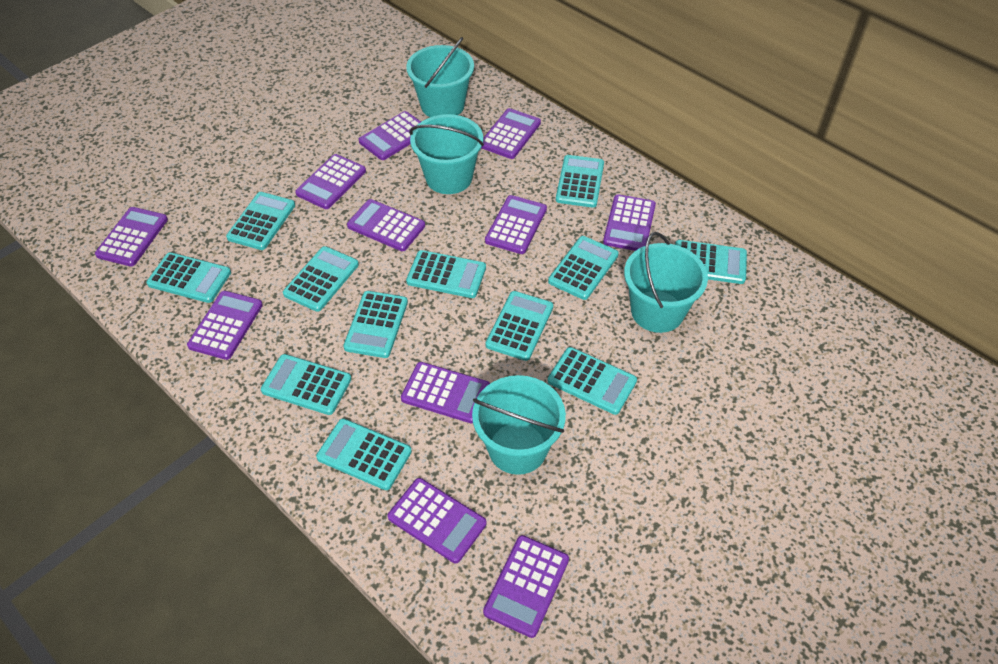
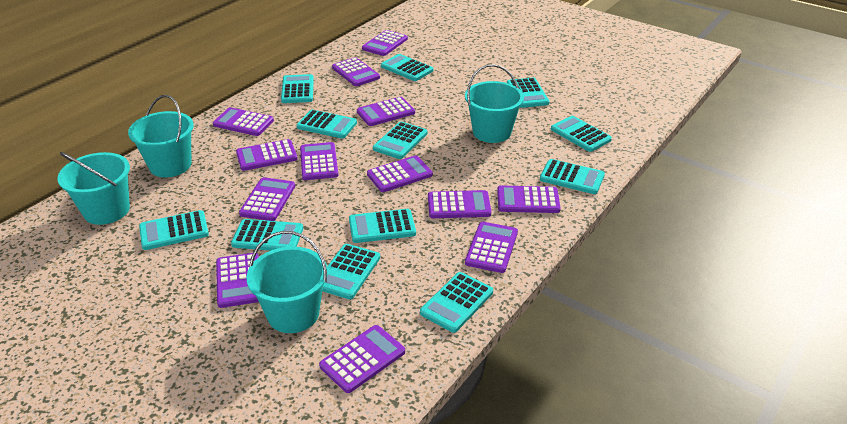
purple calculator: [95,207,168,266] [187,291,263,360] [295,154,366,209] [347,199,425,251] [359,111,421,160] [388,478,486,563] [401,362,490,423] [481,108,541,159] [483,535,569,638] [485,195,547,254] [603,194,656,251] = 11 -> [213,107,274,136] [216,253,259,308] [236,139,298,171] [239,177,295,221] [300,142,338,180] [319,325,405,393] [332,57,380,86] [357,97,415,126] [362,30,408,56] [367,155,433,192] [428,190,491,218] [465,222,518,273] [497,185,561,213] = 13

